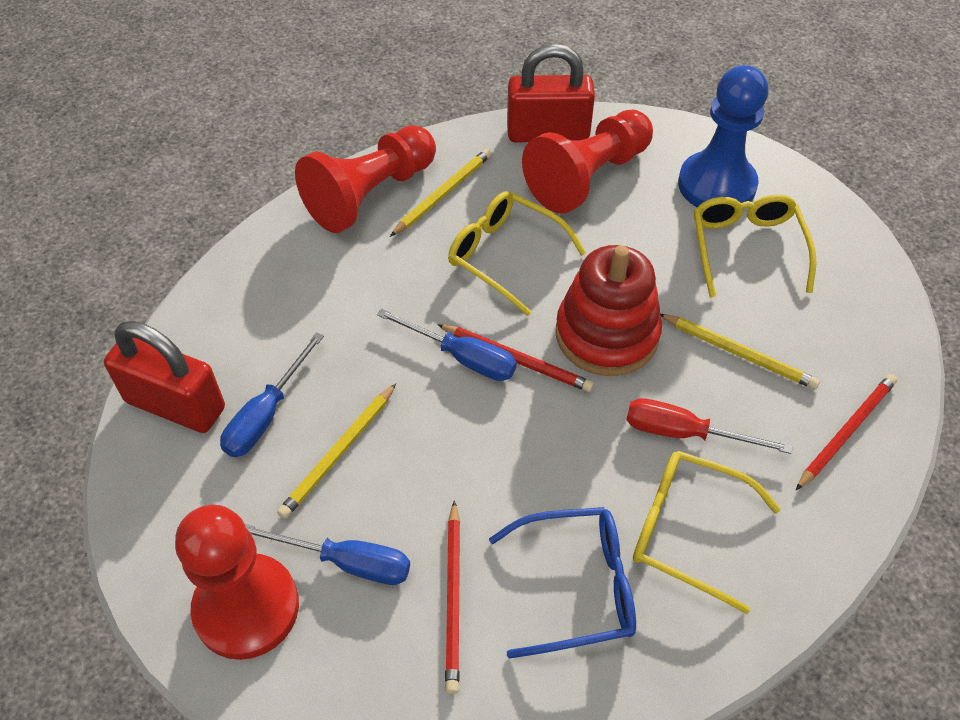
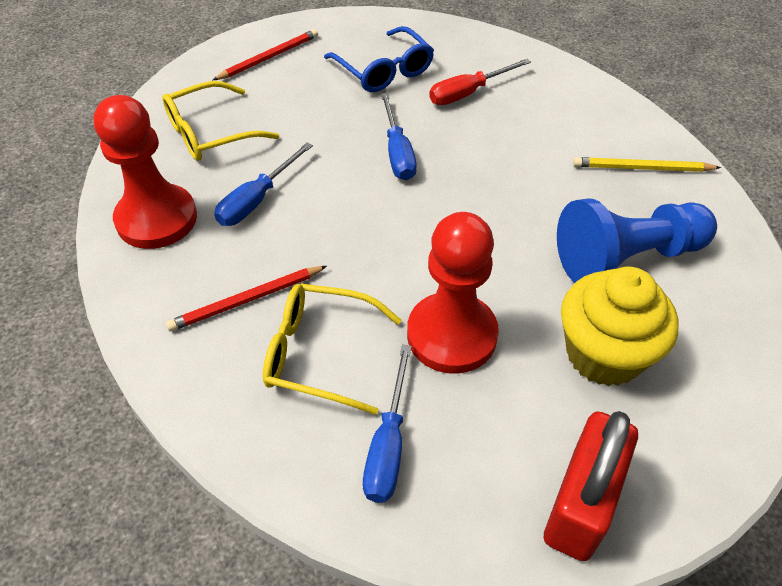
red padlock: [104,321,225,433] [507,44,595,142] = 2 -> [544,411,638,561] = 1
red pawn: [175,505,299,660] [295,125,436,233] [522,110,653,214] = 3 -> [94,95,197,249] [407,212,499,374] = 2
red pencil: [437,324,594,392] [445,500,460,694] [796,374,897,490] = 3 -> [166,266,327,331] [213,29,318,80] = 2
red stacking toy: [556,245,662,376] = 1 -> none = 0
yellow cupcake: none = 0 -> [561,267,679,386] = 1
yellow glasses: [448,191,586,316] [633,451,781,614] [694,194,816,297] = 3 -> [162,81,279,161] [263,283,401,415] = 2
yellow pencil: [277,384,396,519] [390,149,491,237] [660,314,820,389] = 3 -> [573,157,721,172] = 1

